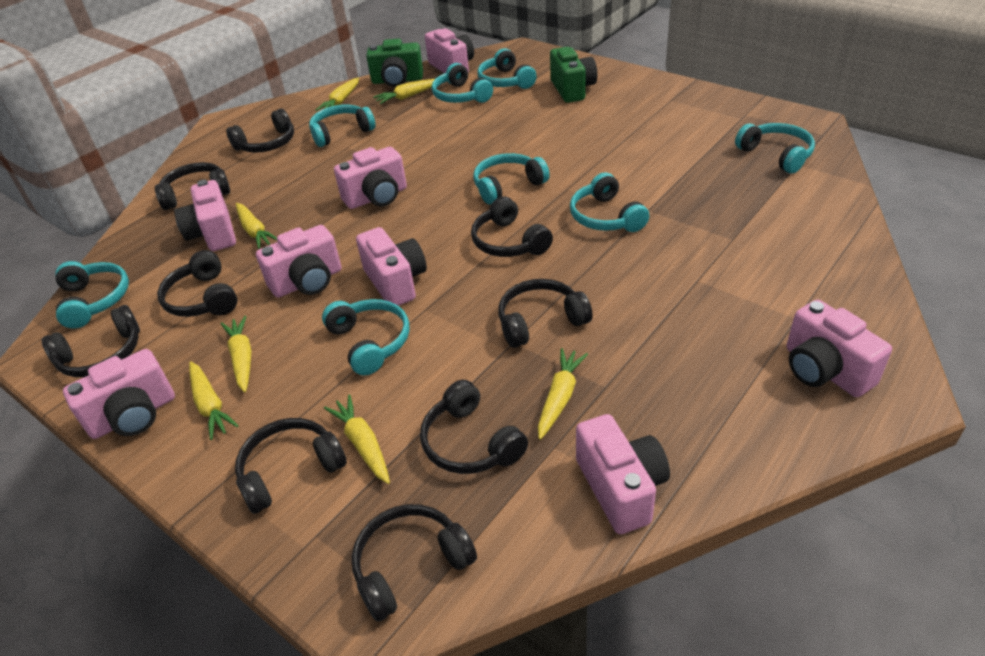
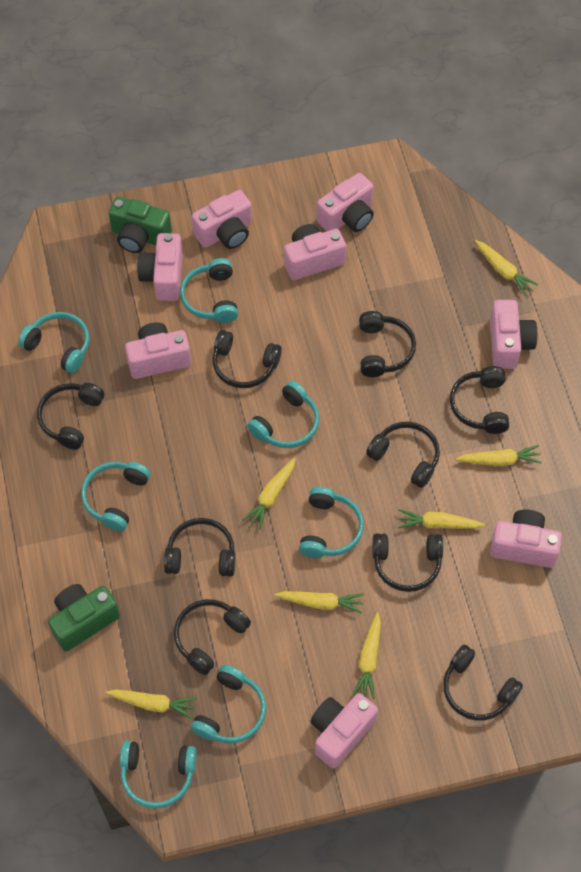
turquoise headphones: [55,261,129,329] [309,105,376,147] [322,299,410,376] [432,63,493,103] [473,153,550,204] [478,48,537,89] [570,172,649,232] [735,123,815,173] = 8 -> [18,312,90,373] [81,462,150,531] [120,741,197,808] [180,258,238,323] [191,665,266,743] [247,381,319,448] [299,487,364,558] = 7

